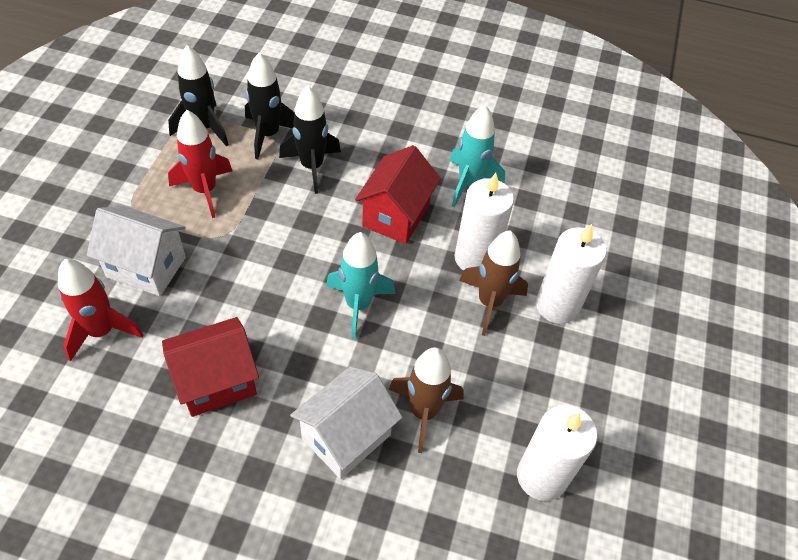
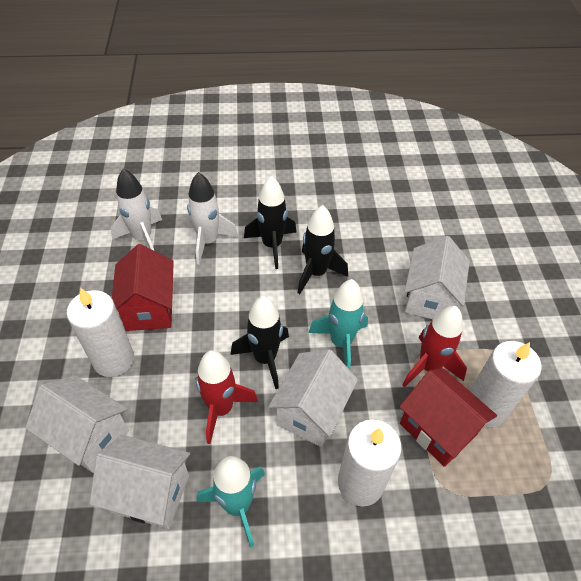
brown rocket: [388,347,464,453] [459,230,528,336] = 2 -> none = 0
white house: [87,206,186,296] [290,366,402,479] = 2 -> [25,375,129,473] [89,435,190,529] [268,349,358,447] [405,236,470,319] = 4
white rocket: none = 0 -> [111,168,162,251] [187,172,238,265] = 2

